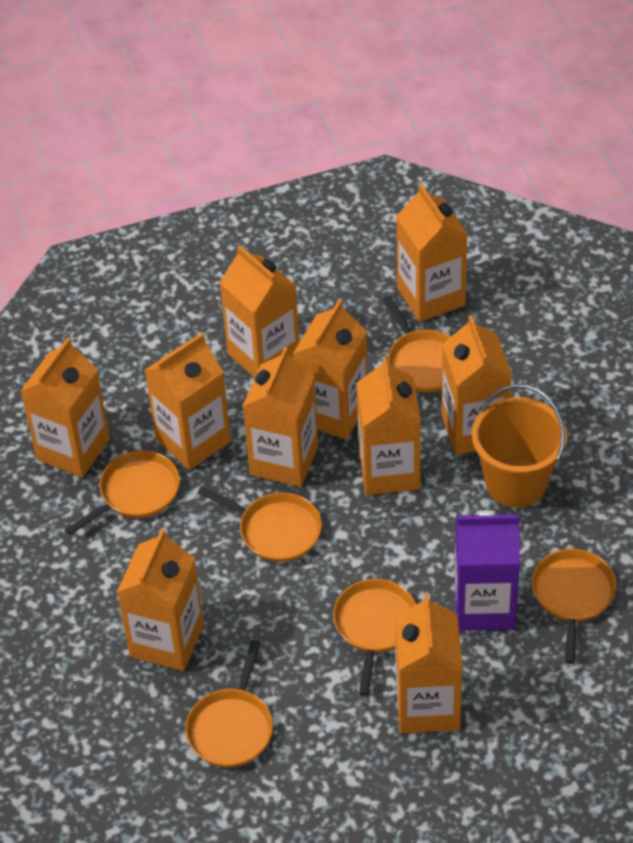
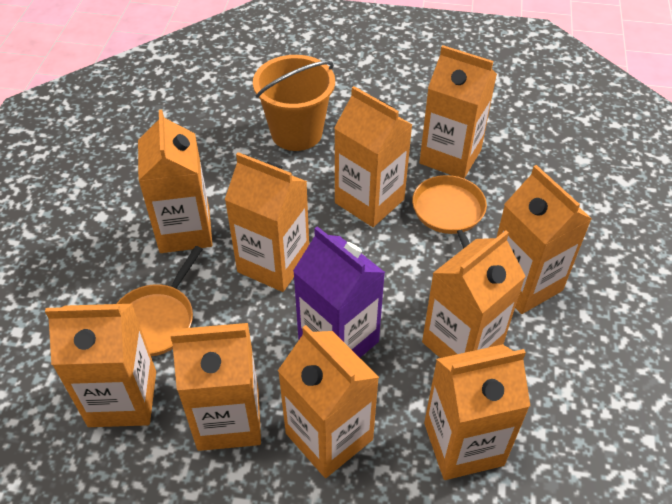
orange pan: [65,451,180,535] [185,640,273,767] [197,486,322,562] [333,579,416,696] [383,296,451,392] [532,549,616,664] = 6 -> [116,246,203,356] [412,175,487,249] = 2

